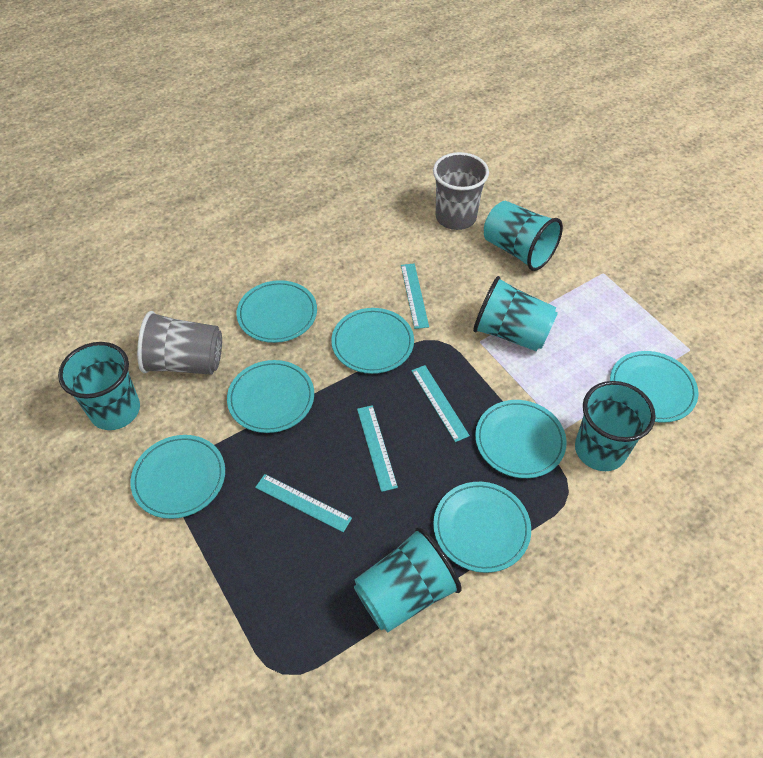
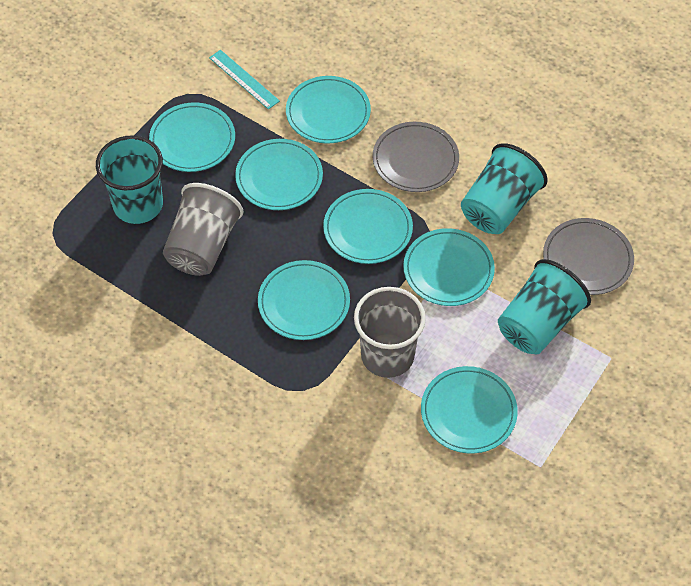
grey plate: none = 0 -> [373,122,459,192] [543,218,634,295] = 2
turquoise cup: [58,342,140,430] [354,527,462,632] [473,276,558,352] [484,201,563,271] [575,381,656,471] = 5 -> [96,135,163,224] [461,143,548,234] [498,259,591,354] = 3
turquoise ruler: [255,474,352,532] [357,405,398,492] [401,263,429,329] [411,365,470,442] = 4 -> [209,50,280,110] = 1

